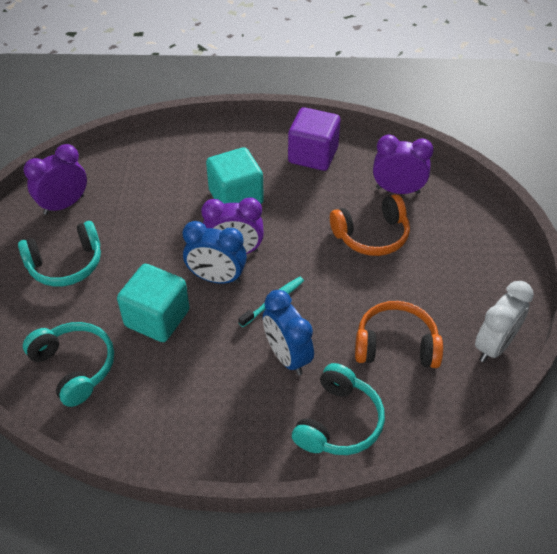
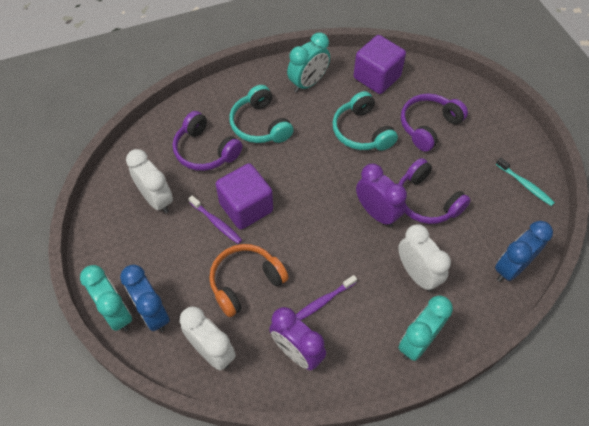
orange headphones: [330,194,410,256] [355,301,443,368] = 2 -> [209,244,289,317] = 1
purple clock: [24,144,87,215] [201,197,264,254] [373,135,434,194] = 3 -> [269,307,326,370] [356,164,407,227] = 2
purple cube: [288,107,340,171] = 1 -> [216,163,273,230] [354,35,406,94] = 2
purple headphones: none = 0 -> [173,111,242,171] [399,158,471,224] [401,94,468,152] = 3
purple toothbrush: none = 0 -> [188,195,242,244] [296,275,357,320] = 2
turquoise clock: none = 0 -> [80,265,132,331] [287,32,330,92] [398,295,453,361] = 3
turquoise cube: [117,264,189,342] [206,147,264,204] = 2 -> none = 0
turquoise headphones: [18,221,101,287] [23,322,114,407] [292,363,385,455] = 3 -> [229,85,294,143] [333,91,398,151] = 2
white clock: [475,281,534,362] = 1 -> [126,149,173,213] [180,306,236,370] [398,224,451,292] = 3

